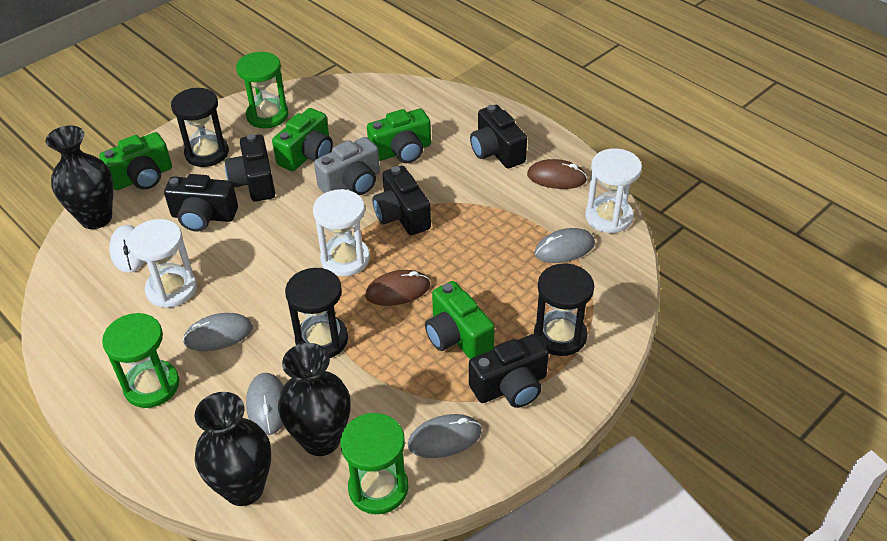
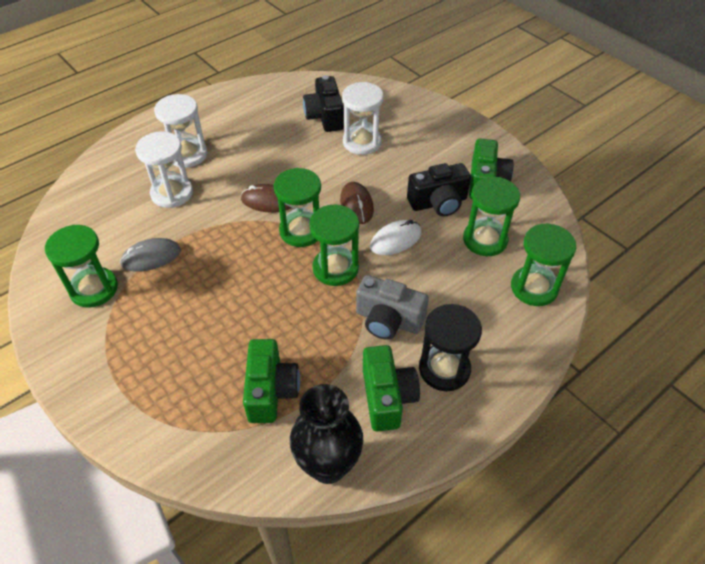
black camera: [164,174,238,232] [225,134,275,202] [373,166,431,235] [469,334,549,408] [470,105,527,168] = 5 -> [303,75,344,132] [407,163,471,217] = 2
black hourglass: [171,88,229,167] [285,268,348,358] [534,264,594,356] = 3 -> [419,304,482,391] = 1
black vase: [46,125,113,229] [195,392,271,506] [278,343,351,456] = 3 -> [290,384,363,484] = 1
green camera: [99,132,172,190] [272,108,333,171] [367,109,431,163] [425,281,495,359] = 4 -> [243,339,300,423] [363,345,420,431] [469,139,514,199] = 3
green hourglass: [102,313,179,408] [236,52,288,128] [340,413,408,514] = 3 -> [45,225,118,308] [274,168,321,247] [309,205,359,286] [463,177,520,256] [511,223,576,306] = 5
grey mouse: [183,313,253,351] [246,373,284,435] [408,414,481,458] [534,228,595,263] = 4 -> [120,238,181,272] = 1

